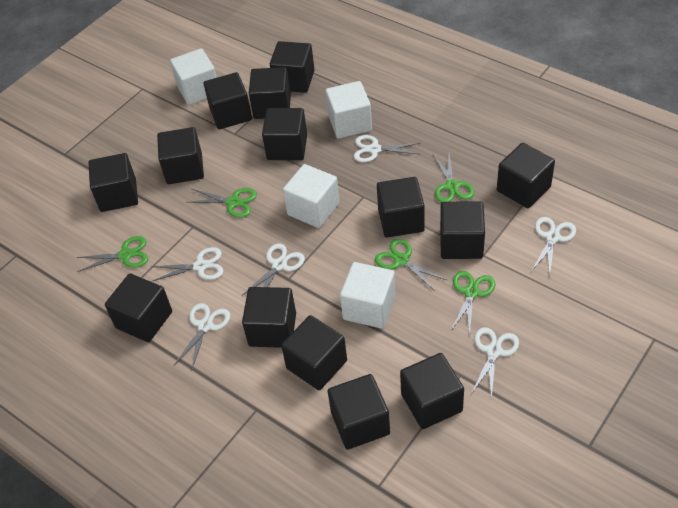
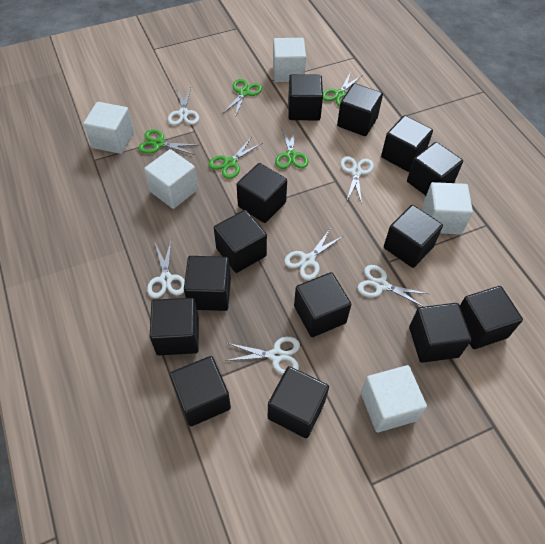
white cube: [170,48,217,105] [283,164,340,228] [325,81,372,139] [340,262,396,329] = 4 -> [83,102,134,154] [144,149,198,209] [273,38,306,82] [361,365,427,432] [423,182,473,234] = 5

